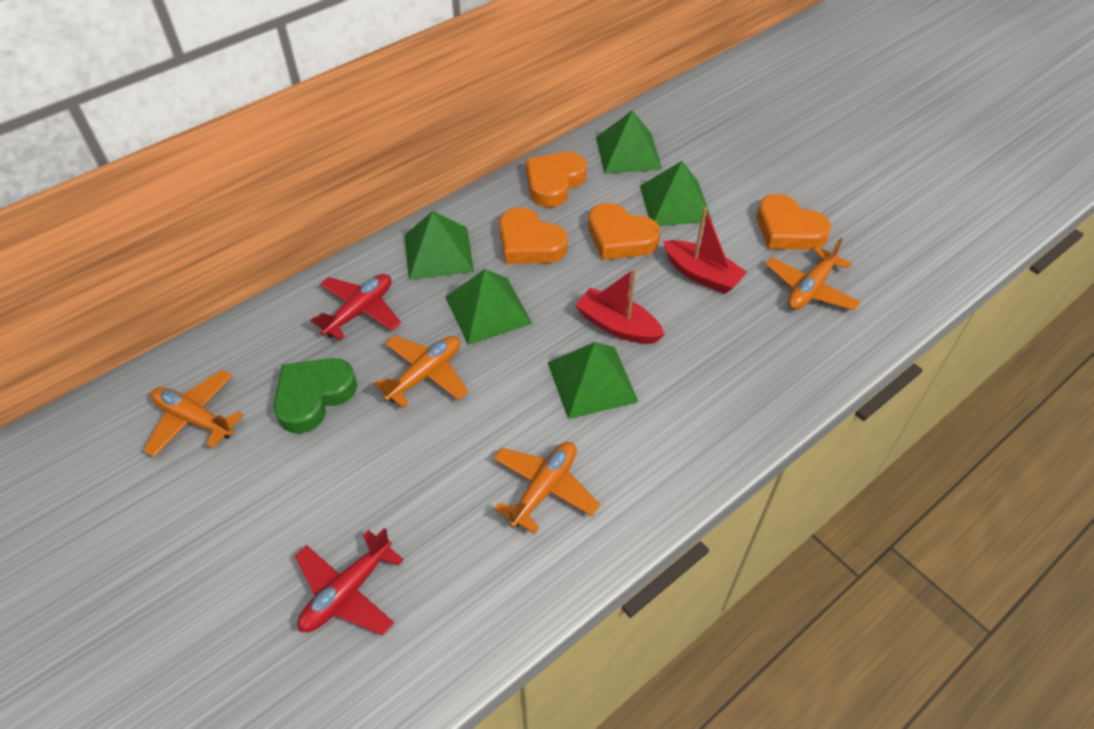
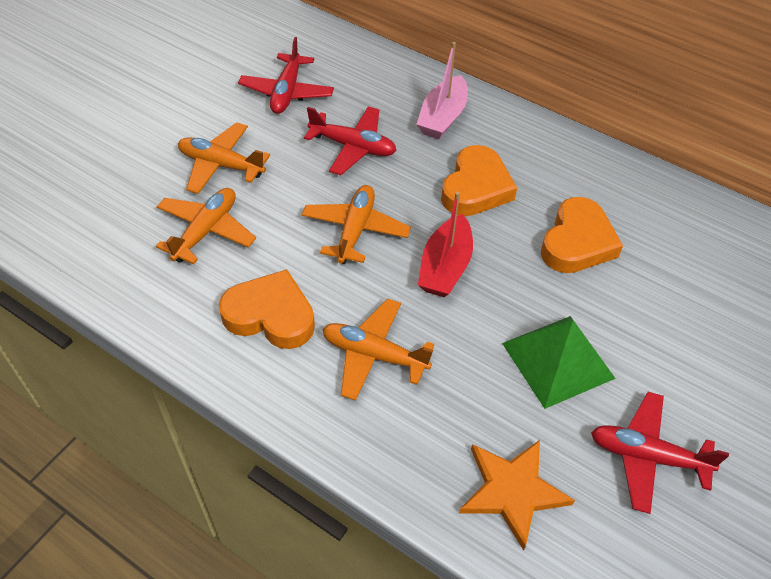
green heart: [273,358,357,434] = 1 -> none = 0
green pyramid: [405,211,474,280] [445,269,532,345] [547,342,638,419] [596,110,662,174] [640,161,712,226] = 5 -> [502,316,616,409] = 1
orange heart: [499,207,568,264] [526,152,587,207] [588,203,661,260] [757,194,831,250] = 4 -> [219,269,315,349] [441,145,517,216] [541,197,623,273] = 3
orange star: none = 0 -> [459,440,575,551] = 1
pink boat: none = 0 -> [416,42,468,139] = 1
red boat: [575,268,665,344] [663,207,747,293] = 2 -> [418,191,473,297] = 1
red plane: [295,528,404,635] [310,274,401,340] = 2 -> [238,37,334,114] [304,106,397,175] [591,392,729,514] = 3

